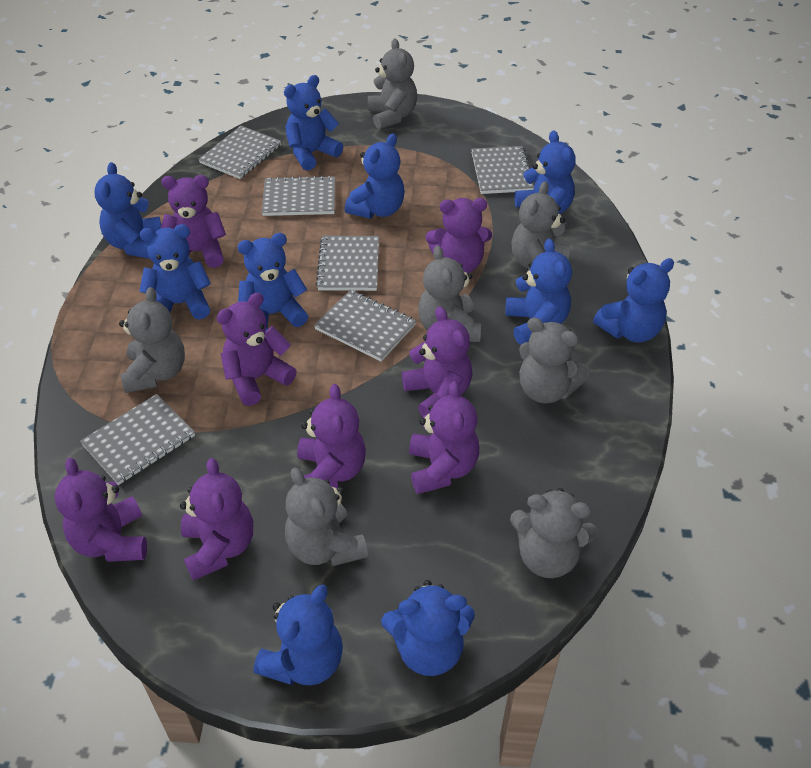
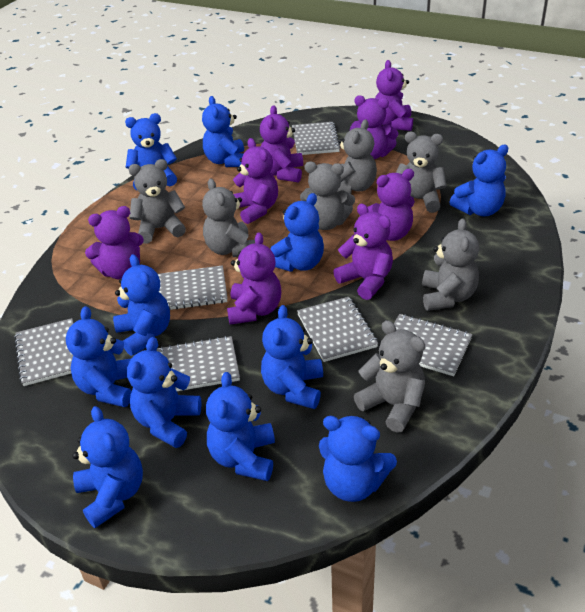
blue teddy bear: [94,162,161,259] [139,224,211,320] [237,233,308,332] [254,584,343,685] [284,75,343,171] [345,133,405,219] [381,580,475,676] [505,239,572,345] [514,130,576,214] [593,258,674,343] = 10 -> [66,306,132,407] [72,406,143,528] [113,254,170,356] [125,113,177,191] [127,337,202,448] [202,96,244,167] [206,372,275,481] [261,305,323,409] [271,193,324,272] [319,415,397,502] [449,145,508,216] = 11

